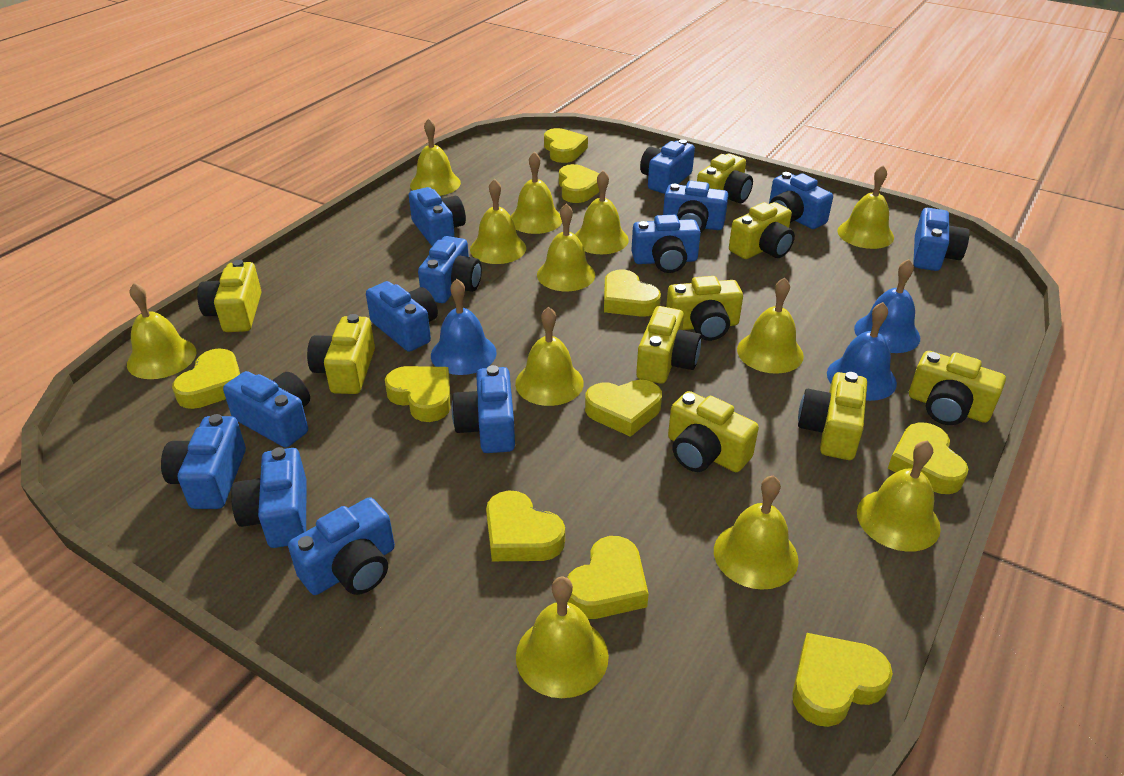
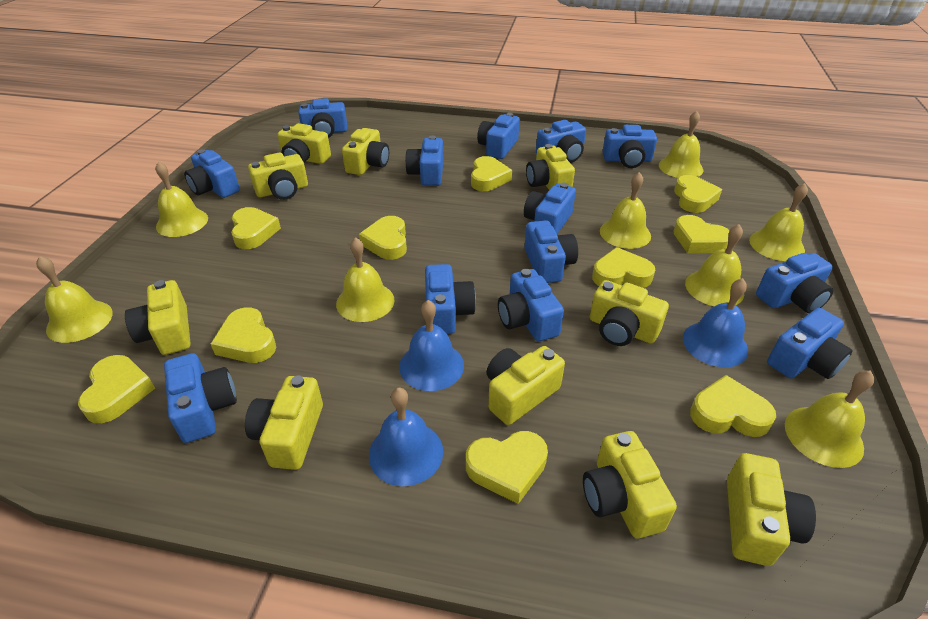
yellow bell: [127,283,196,379] [410,118,461,196] [470,179,526,264] [511,152,562,234] [515,307,584,406] [516,577,609,698] [537,203,595,291] [575,170,629,254] [714,476,799,590] [737,277,804,374] [837,165,894,249] [857,440,941,552] = 12 -> [36,256,113,343] [155,162,208,237] [336,237,395,322] [600,172,651,249] [659,111,703,178] [685,224,744,306] [749,183,808,261] [785,370,875,468] = 8
yellow camera: [197,260,262,332] [307,314,375,394] [636,306,701,384] [666,276,743,341] [668,391,759,472] [697,154,753,203] [729,202,795,259] [798,372,867,460] [909,351,1006,425] = 9 -> [125,280,191,355] [245,375,323,470] [248,153,308,200] [277,123,331,164] [342,128,389,175] [487,346,565,425] [526,144,575,190] [583,431,677,539] [590,280,669,346] [727,453,816,566] = 10

